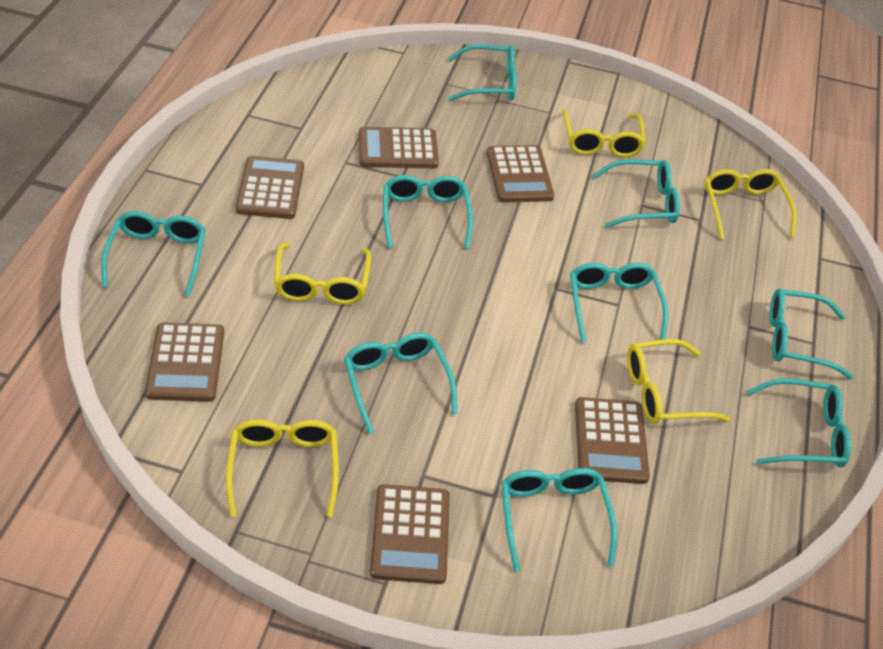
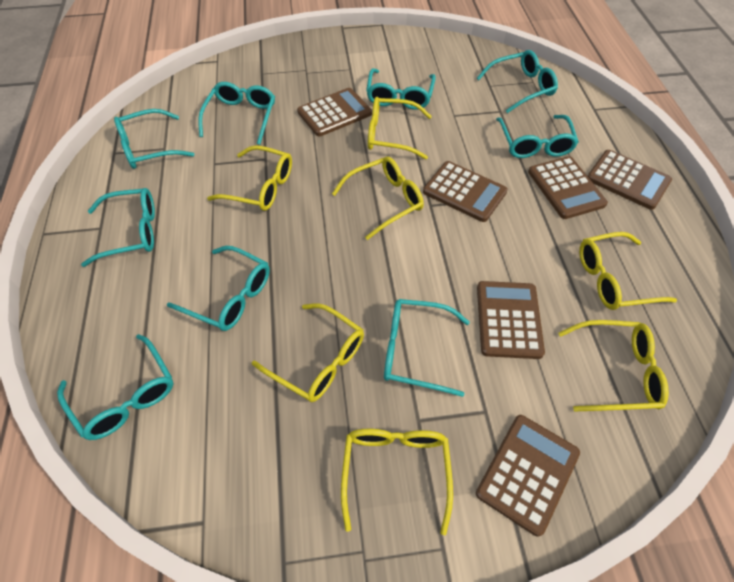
yellow glasses: [226,419,339,517] [274,242,371,304] [562,109,646,157] [627,339,730,424] [704,169,797,240] = 5 -> [207,145,292,211] [252,303,364,402] [332,157,424,240] [341,429,453,535] [368,97,432,160] [558,320,669,412] [579,232,677,310] = 7

